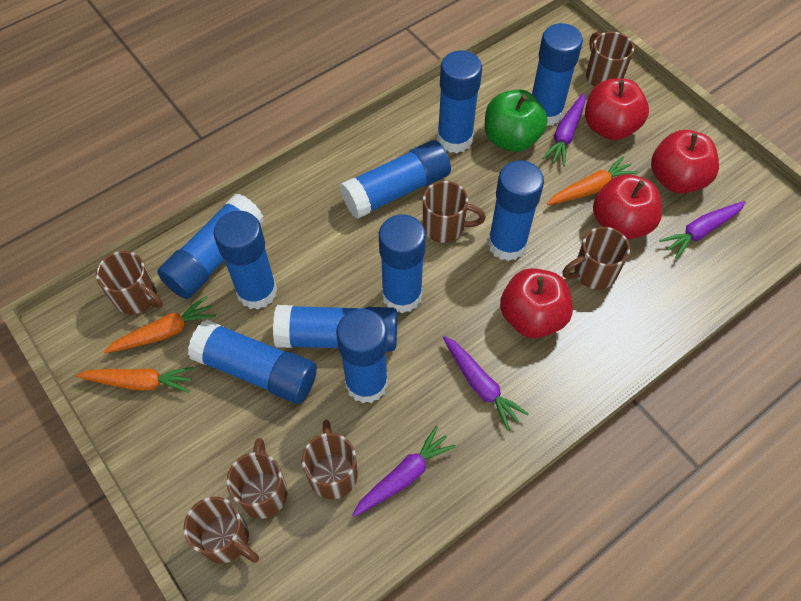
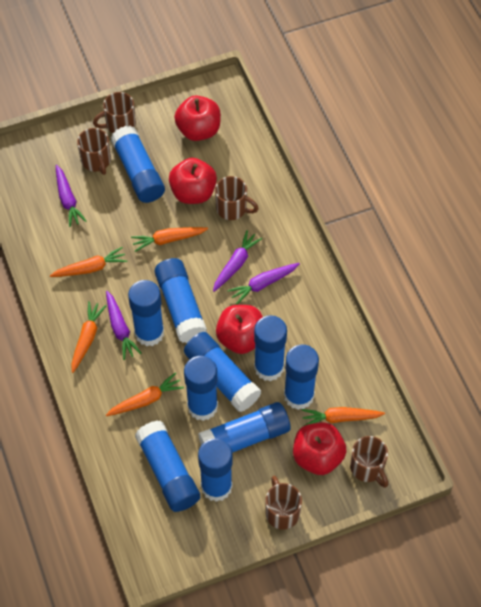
brown mug: [96,251,163,314] [183,497,259,564] [226,438,288,519] [302,420,358,499] [423,181,486,243] [562,227,630,290] [586,32,634,87] = 7 -> [77,128,111,175] [93,92,136,133] [215,176,259,220] [265,475,302,530] [350,436,388,488] = 5
green apple: [485,90,547,152] = 1 -> none = 0
orange carrot: [75,367,193,393] [103,296,216,353] [547,156,638,205] = 3 -> [50,247,127,277] [71,301,106,373] [106,373,184,416] [131,227,208,252] [302,407,385,426] = 5

